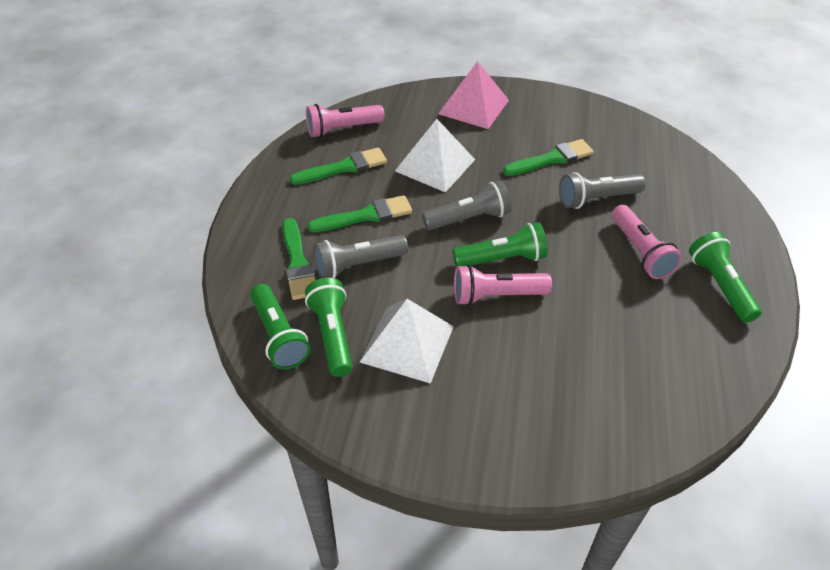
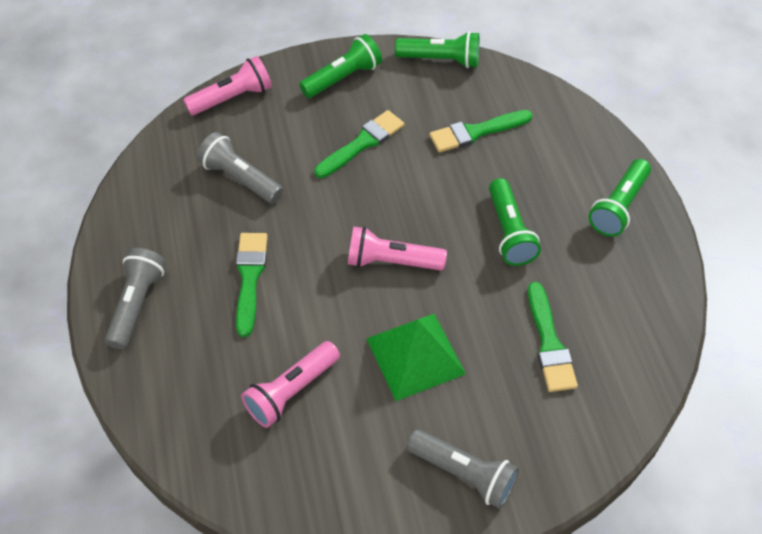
green pyramid: none = 0 -> [366,314,466,401] = 1
pink pyramid: [438,61,509,129] = 1 -> none = 0
white pyramid: [360,299,454,384] [395,119,475,192] = 2 -> none = 0

